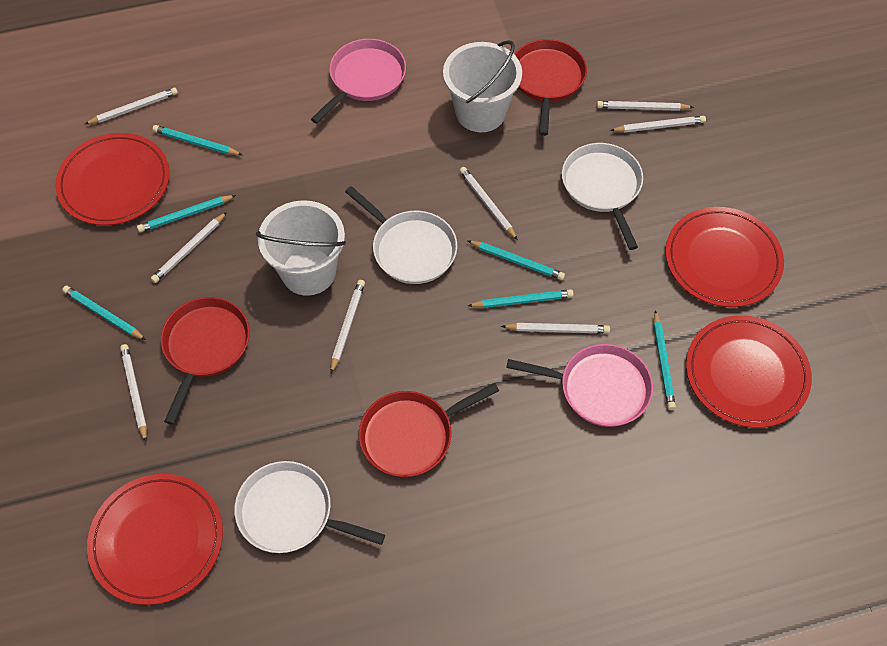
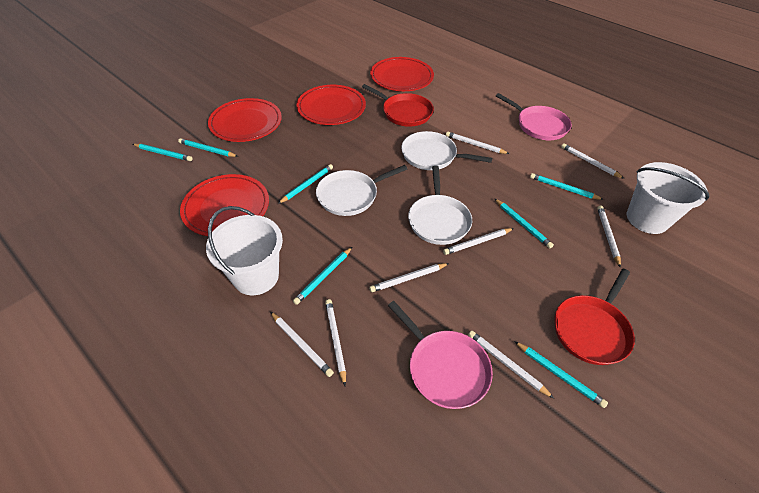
red pan: [161,297,250,425] [359,383,499,477] [514,39,587,136] = 3 -> [362,84,434,127] [554,269,635,365] = 2
turquoise pencil: [62,286,146,340] [137,195,236,232] [152,125,242,155] [467,240,565,280] [468,289,574,308] [654,310,676,410] = 6 -> [133,144,193,161] [178,138,238,157] [278,164,333,204] [293,247,352,305] [495,199,554,248] [514,341,608,408] [530,173,604,200] = 7

